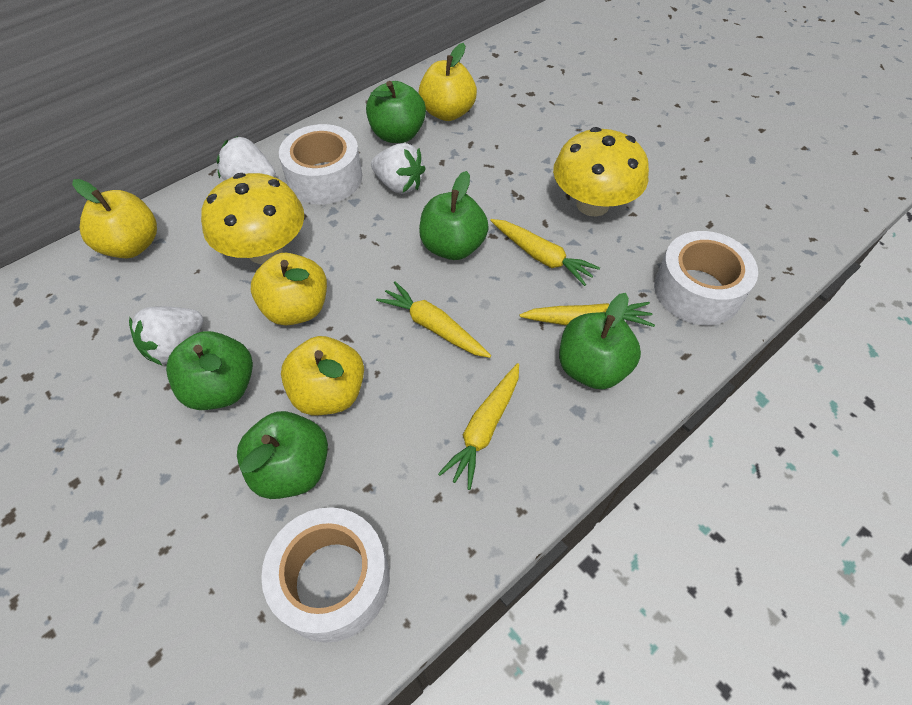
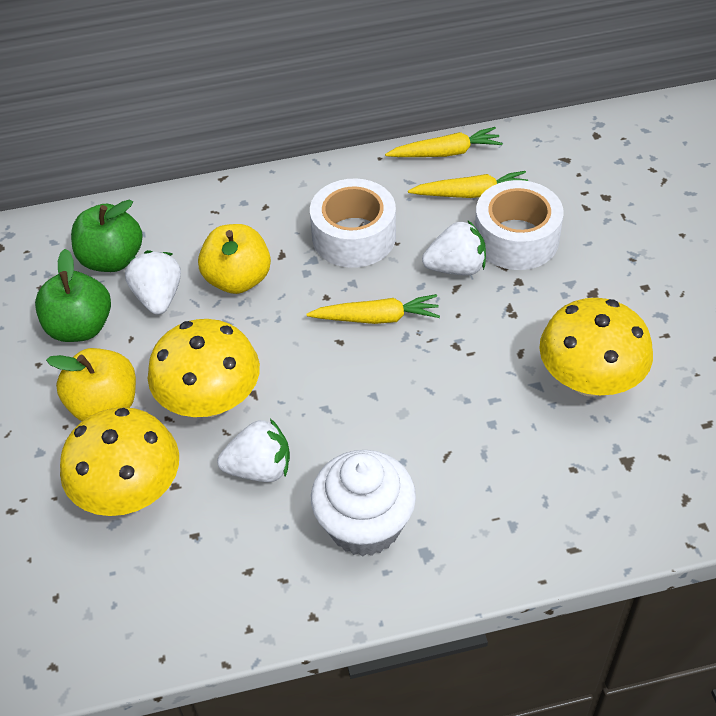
green apple: [166,331,253,410] [237,411,328,499] [366,81,426,143] [419,171,489,260] [559,293,641,389] = 5 -> [35,249,111,342] [71,199,143,272] = 2
white cupcake: none = 0 -> [311,450,416,557] = 1
white tape: [261,507,390,643] [279,124,362,204] [654,231,758,325] = 3 -> [310,179,396,268] [475,180,564,270] = 2
yellow apple: [72,179,157,258] [251,253,327,325] [281,336,364,415] [419,43,477,121] = 4 -> [46,348,136,421] [198,224,271,294] = 2
yellow carrot: [376,281,491,358] [438,363,519,490] [490,219,600,286] [520,302,655,327] = 4 -> [306,294,440,324] [385,127,503,157] [408,171,528,198] = 3
yellow mushroom: [201,173,304,264] [553,127,649,217] = 2 -> [60,407,179,516] [148,319,260,417] [539,298,653,396] = 3

